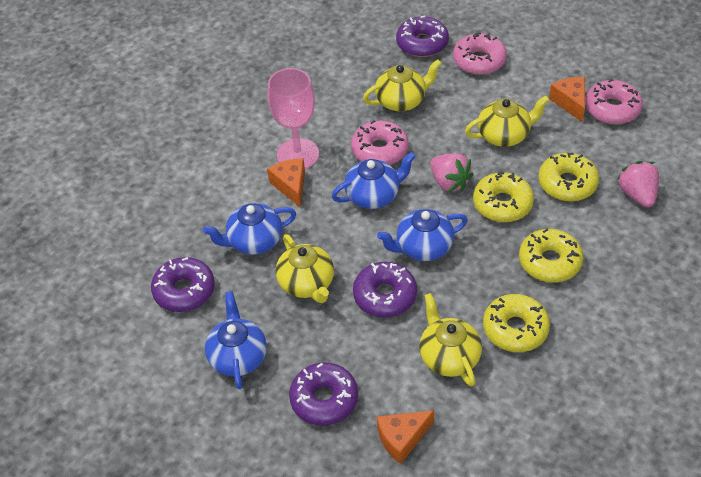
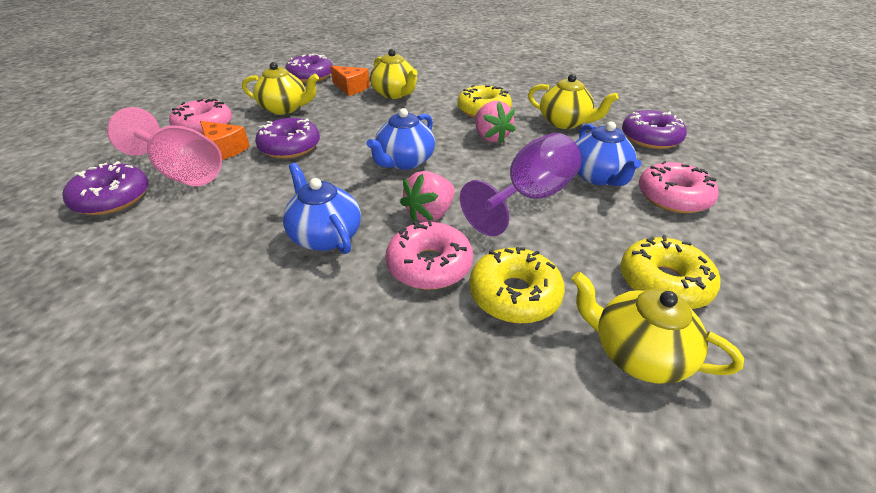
blue teapot: [203,203,296,255] [205,291,267,389] [331,152,416,209] [377,209,468,261] = 4 -> [283,163,361,254] [367,108,435,170] [575,121,641,186] = 3
orange cheese: [267,158,305,207] [377,410,434,464] [549,77,585,123] = 3 -> [200,121,250,160] [330,66,370,96] = 2
purple goblet: none = 0 -> [460,133,582,236] = 1
yellow donut: [473,172,534,222] [483,294,550,352] [519,229,583,283] [538,153,599,202] = 4 -> [457,85,512,118] [469,247,565,323] [621,235,720,309] = 3

